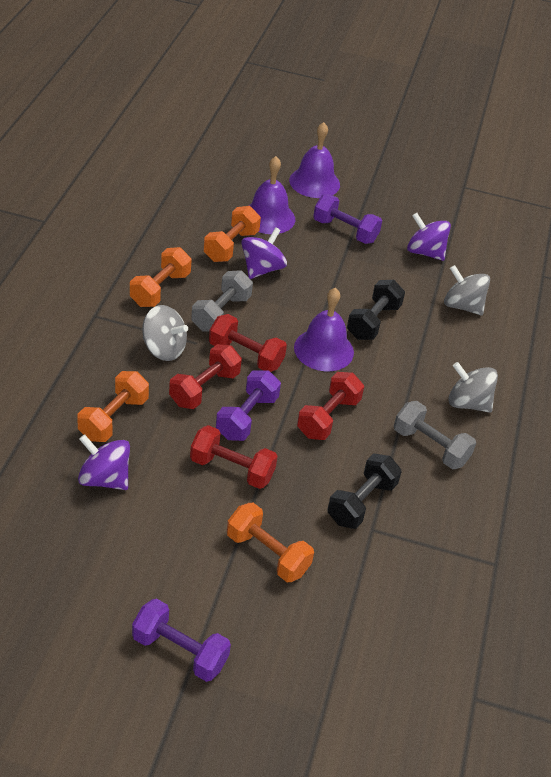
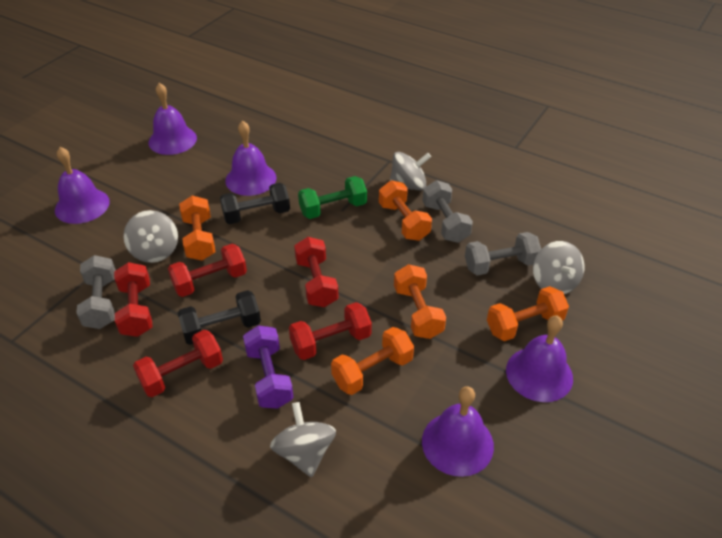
green dumbbell: none = 0 -> [298,176,367,219] = 1
grey dumbbell: [191,270,253,331] [394,401,476,469] = 2 -> [76,255,116,329] [423,180,473,243] [465,232,541,275] = 3
grey spinning top: [142,305,188,361] [444,265,490,315] [448,362,498,413] = 3 -> [123,210,178,263] [270,402,336,477] [390,152,431,191] [533,241,584,294] = 4
orange dumbbell: [77,371,149,442] [130,247,192,307] [204,206,261,262] [227,503,314,582] = 4 -> [179,196,215,261] [331,327,414,395] [379,180,432,241] [394,264,446,339] [487,286,569,341] = 5
purple bell: [249,156,295,234] [289,122,340,198] [294,288,354,371] = 3 -> [55,147,110,224] [148,83,197,155] [225,121,276,196] [422,386,494,477] [506,316,573,402] = 5
purple dumbbell: [132,598,231,682] [216,370,281,441] [313,194,382,244] = 3 -> [243,325,294,409] = 1
purple spinning top: [78,434,130,490] [241,227,287,279] [407,213,451,261] = 3 -> none = 0
red dumbbell: [169,344,242,409] [190,425,278,489] [209,314,287,372] [297,372,364,440] = 4 -> [114,262,152,337] [133,330,223,397] [168,244,247,297] [289,302,372,360] [294,237,339,307] = 5

